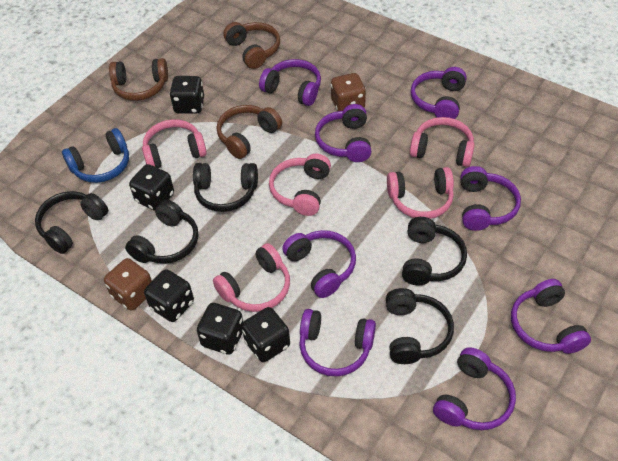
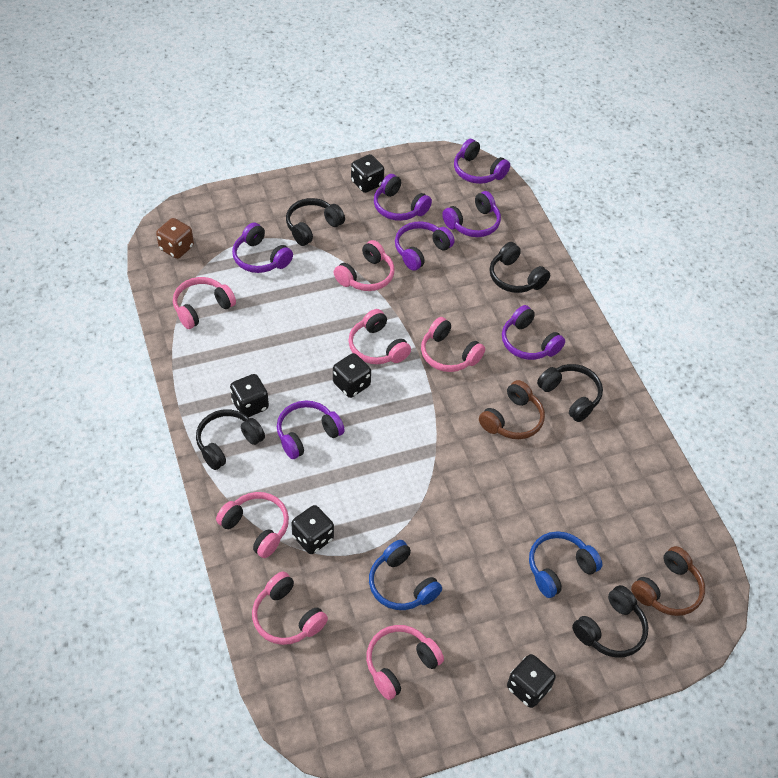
blue headphones: [62,128,129,183] = 1 -> [369,540,442,610] [529,531,602,598] = 2
brown dice: [104,258,152,311] [331,73,366,111] = 2 -> [156,218,194,259] = 1
brown headphones: [109,58,168,101] [217,105,282,159] [223,22,280,69] = 3 -> [479,380,545,439] [631,546,705,616] = 2
pink headphones: [142,119,207,168] [213,243,290,312] [269,154,331,216] [387,167,454,219] [410,117,475,167] = 5 -> [173,277,236,329] [216,492,289,558] [252,572,328,645] [334,240,395,291] [348,309,411,364] [366,625,444,700] [421,317,485,372] = 7
purple headphones: [259,59,321,106] [282,230,356,298] [299,309,376,376] [315,104,372,162] [411,67,467,119] [433,347,516,430] [460,166,521,231] [511,279,591,354] = 8 -> [232,223,293,273] [277,400,345,459] [374,174,432,221] [395,221,455,271] [442,191,501,237] [454,139,510,184] [502,305,565,360] = 7

